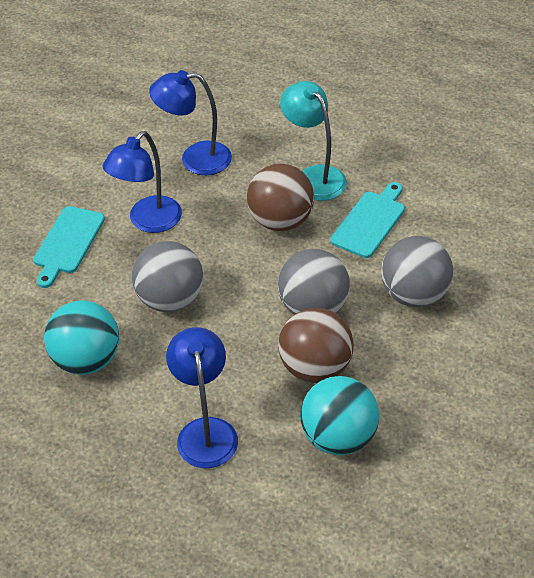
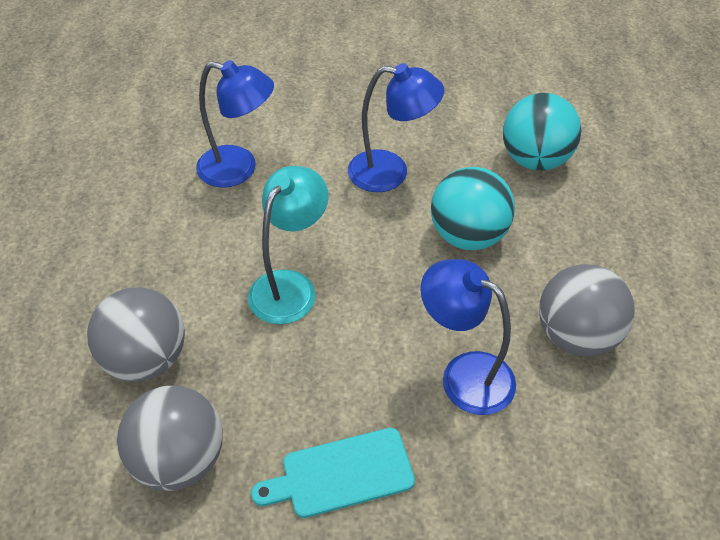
brown ball: [247,164,314,231] [278,308,354,383] = 2 -> none = 0
turquoise cutting board: [33,206,105,288] [330,182,405,258] = 2 -> [251,428,415,518] = 1

